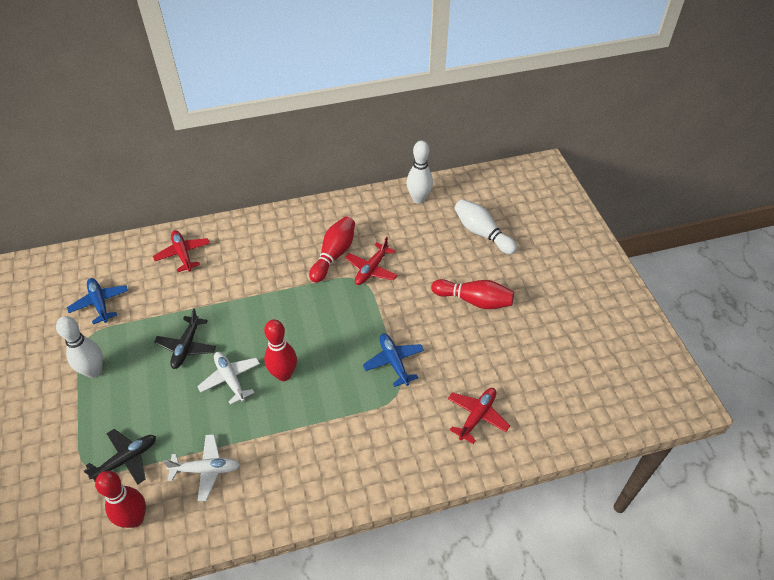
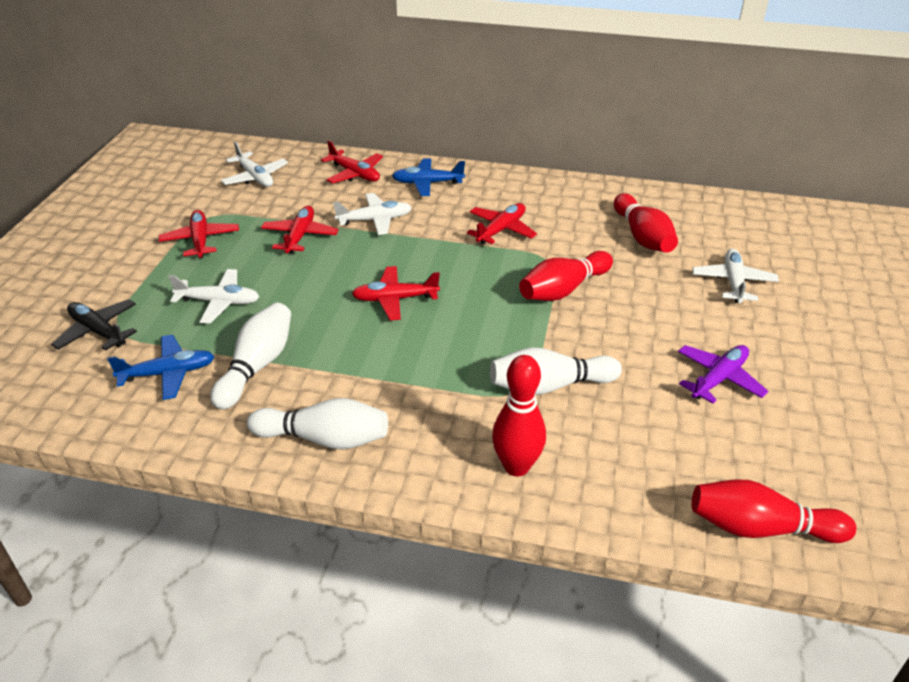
black plane: [84,429,156,485] [154,308,216,369] = 2 -> [51,299,137,351] = 1
purple plane: none = 0 -> [678,345,768,404] = 1
red plane: [153,230,210,272] [345,237,398,285] [448,388,510,444] = 3 -> [159,210,239,258] [261,206,339,254] [321,140,383,183] [352,266,440,320] [467,203,537,244] = 5
white plane: [163,434,240,501] [197,352,260,405] = 2 -> [168,269,259,324] [221,142,288,187] [333,193,412,235] [692,249,779,303] = 4

